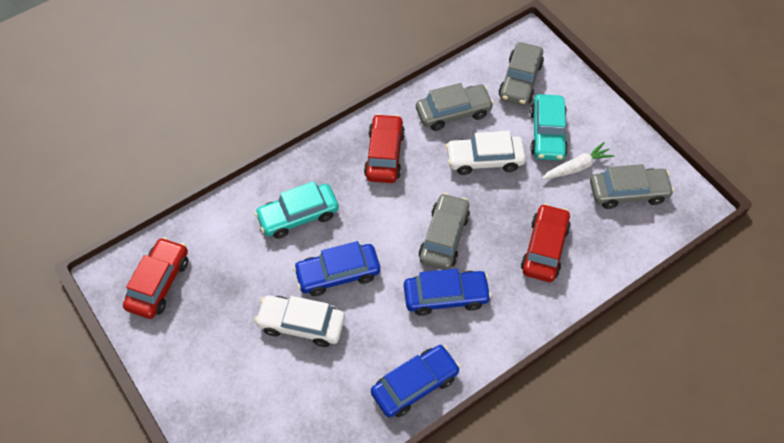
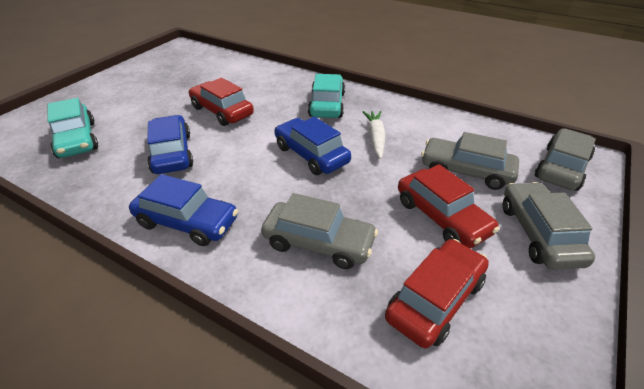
white car: [255,295,345,347] [446,131,526,175] = 2 -> none = 0

